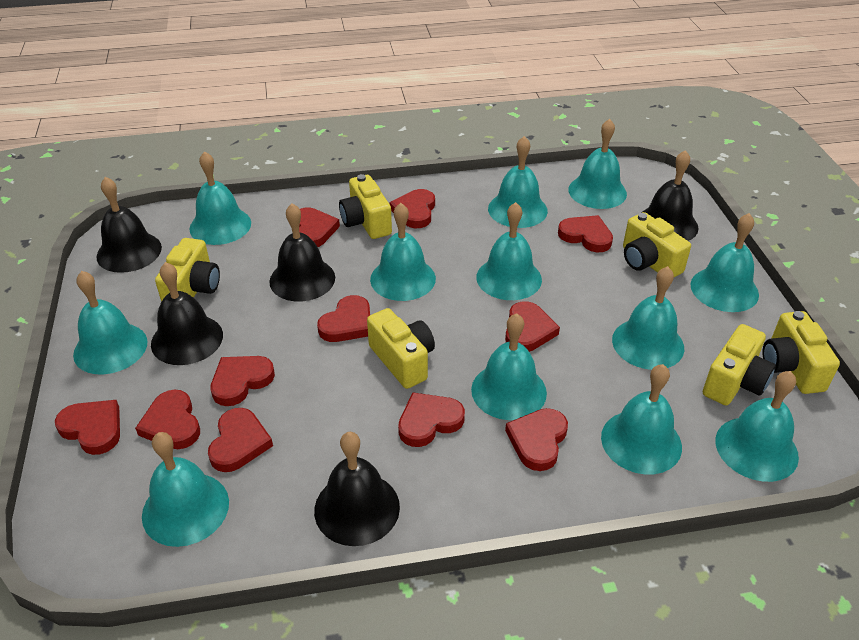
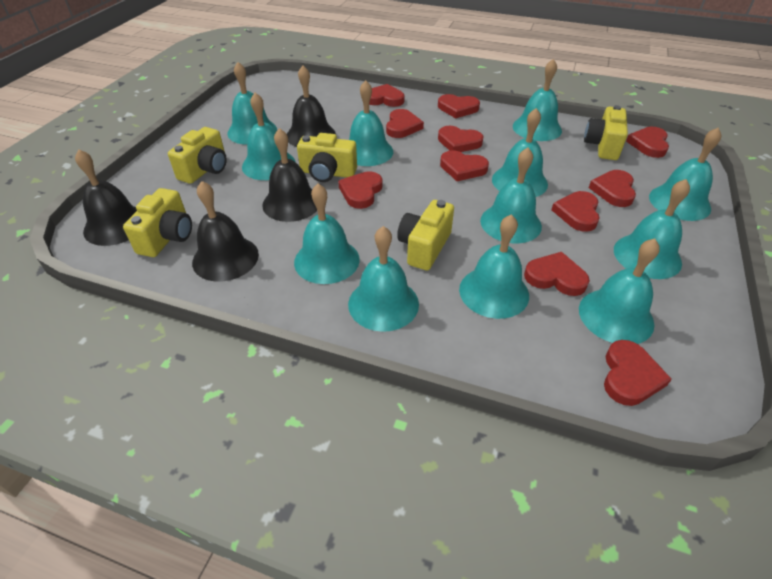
black bell: [96,177,162,273] [151,262,223,365] [269,204,335,301] [314,432,400,546] [641,150,698,241] = 5 -> [75,149,137,246] [192,181,259,282] [262,128,317,222] [287,65,336,147] = 4
yellow camera: [155,238,220,302] [339,174,392,239] [367,308,435,389] [623,212,691,277] [703,324,776,405] [762,311,840,394] = 6 -> [123,188,192,257] [168,127,227,184] [297,133,357,182] [397,200,454,270] [584,105,628,160] = 5

